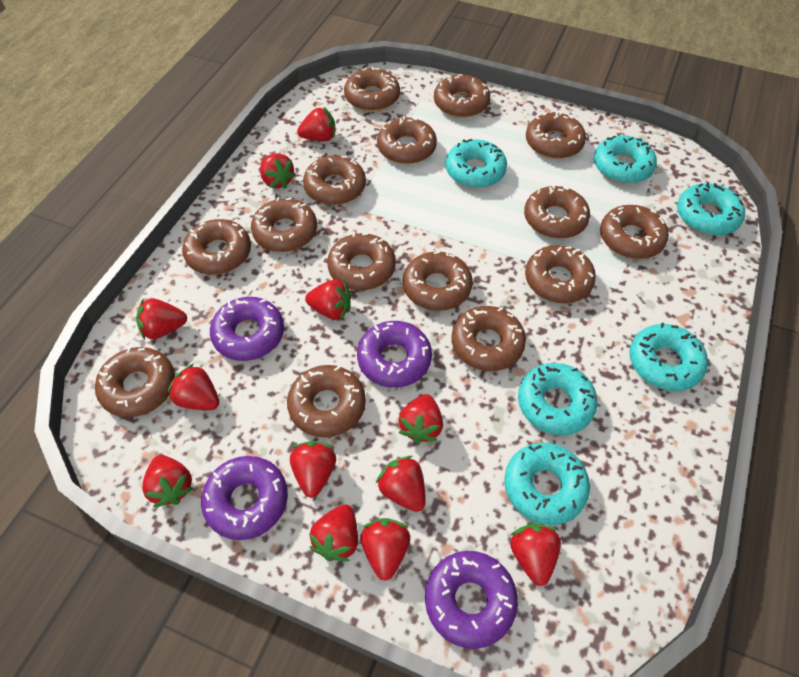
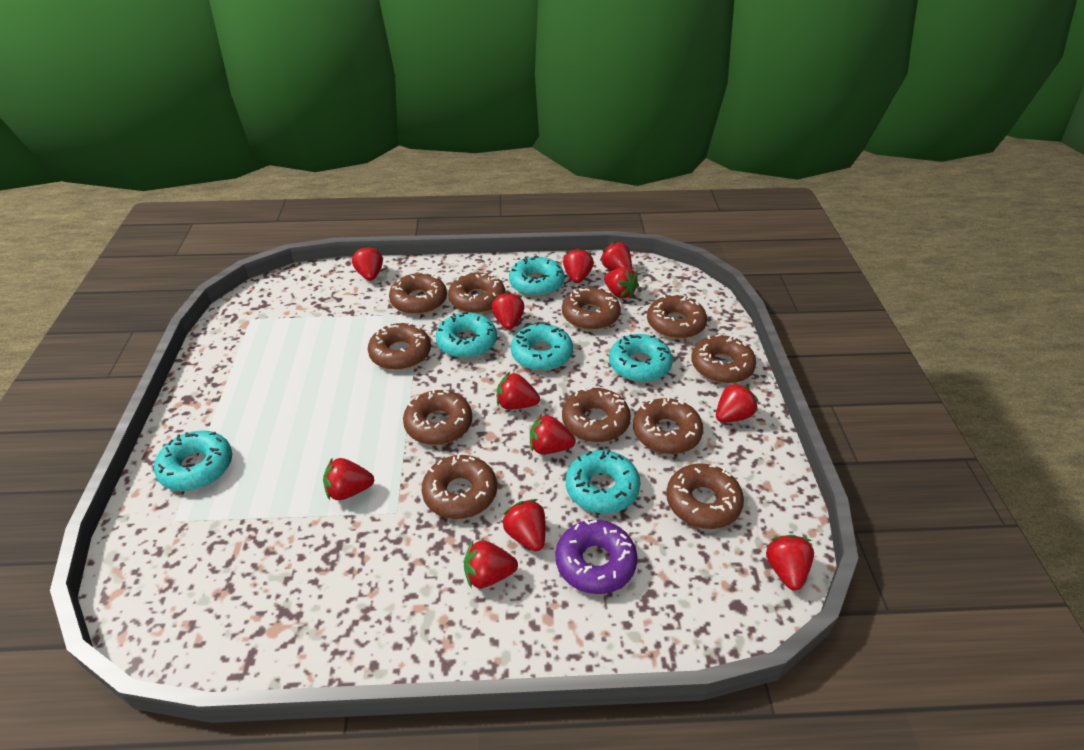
brown donut: [95,347,175,417] [182,219,251,275] [251,197,317,252] [287,365,366,437] [303,155,366,205] [327,232,396,290] [344,67,400,111] [377,116,437,164] [403,251,473,311] [434,74,490,118] [451,306,526,371] [524,185,590,239] [525,245,596,303] [526,112,586,159] [600,205,669,259] = 15 -> [368,323,431,370] [389,273,447,315] [403,389,472,445] [422,454,497,519] [448,272,506,314] [562,287,621,330] [562,387,631,442] [633,397,703,454] [647,294,707,339] [666,463,744,529] [691,334,756,384] = 11
purple donut: [201,456,288,540] [210,297,284,361] [357,321,432,388] [425,551,518,649] = 4 -> [555,519,637,594] = 1

